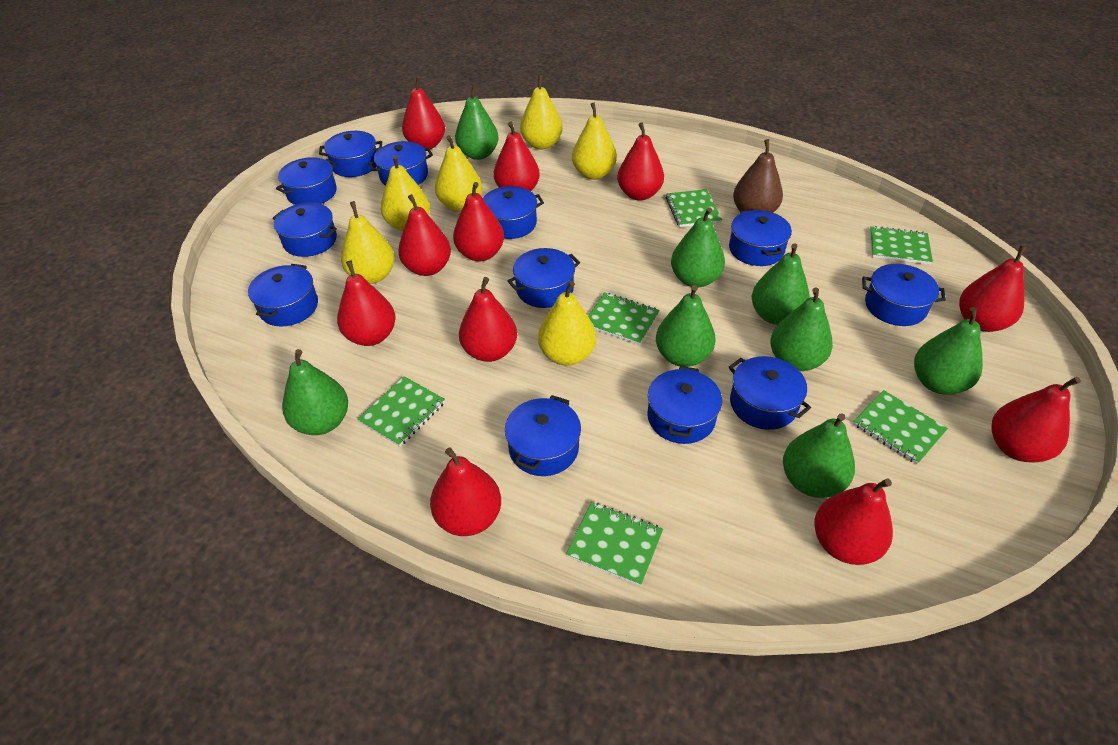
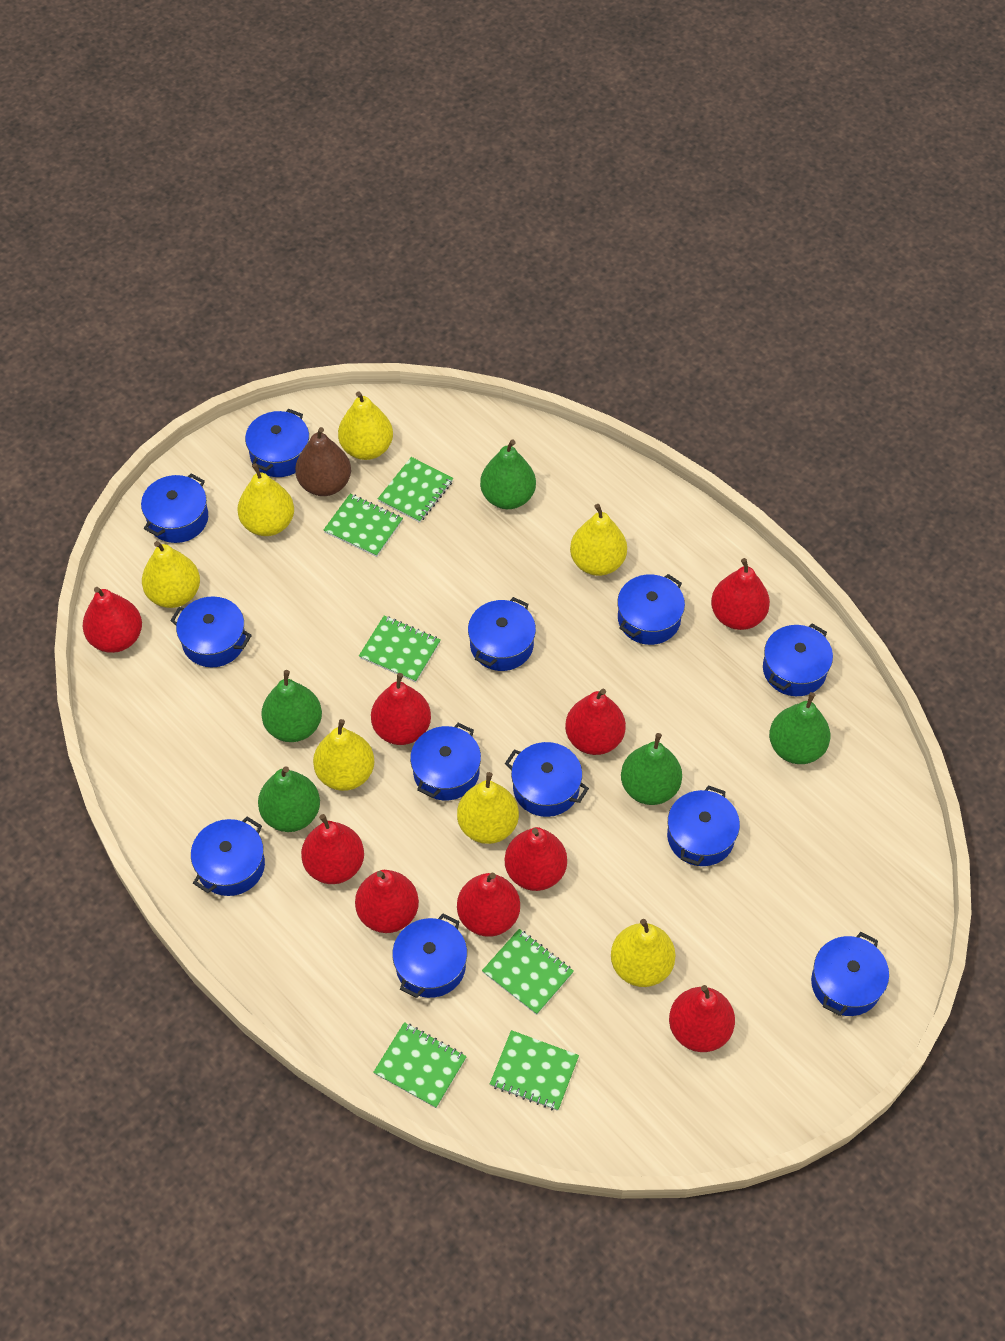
green pear: [282,349,348,435] [455,84,499,160] [656,285,716,367] [671,207,725,287] [752,243,810,325] [770,287,833,371] [783,414,855,498] [914,307,983,395] = 8 -> [258,766,320,832] [261,670,322,742] [480,440,536,509] [621,733,682,805] [769,692,830,764] = 5
red pear: [337,261,396,346] [398,194,451,276] [402,76,445,149] [430,447,501,536] [453,182,504,261] [459,277,517,362] [494,121,540,191] [617,123,664,201] [814,478,893,565] [959,245,1027,332] [991,377,1081,463] = 11 -> [82,587,142,653] [301,814,364,884] [355,870,419,933] [371,673,431,745] [457,873,520,937] [505,827,567,891] [565,689,626,755] [669,985,735,1052] [711,558,770,630] = 9
yellow pear: [341,201,395,284] [381,155,430,231] [435,135,482,211] [520,75,563,149] [538,281,596,366] [572,102,617,180] = 6 -> [142,541,200,608] [237,463,294,536] [313,719,375,791] [338,391,393,460] [457,772,519,844] [570,504,627,576] [611,919,675,987] = 7

